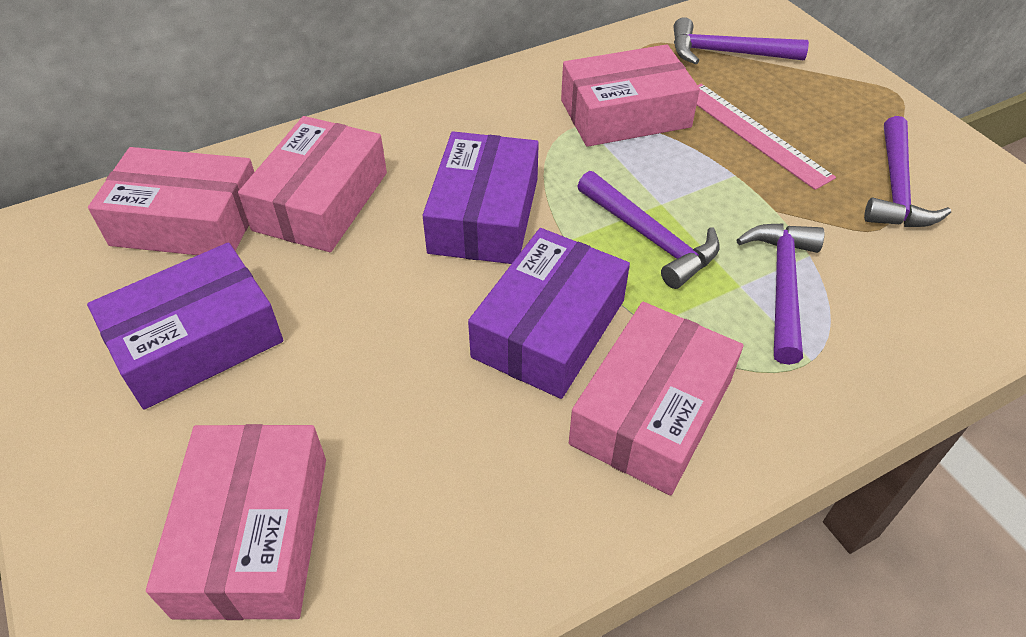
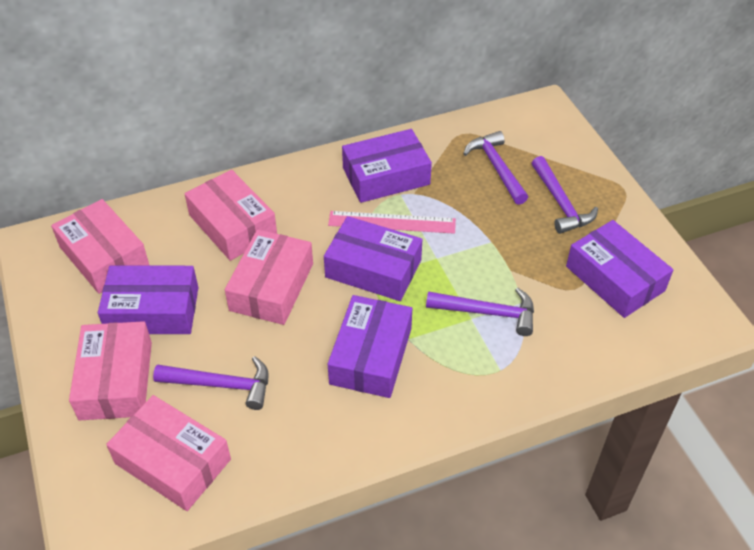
purple box: [87,242,283,410] [422,131,539,264] [468,228,630,399] = 3 -> [98,266,198,334] [324,216,423,301] [328,295,412,398] [342,129,432,203] [566,220,673,318] = 5

